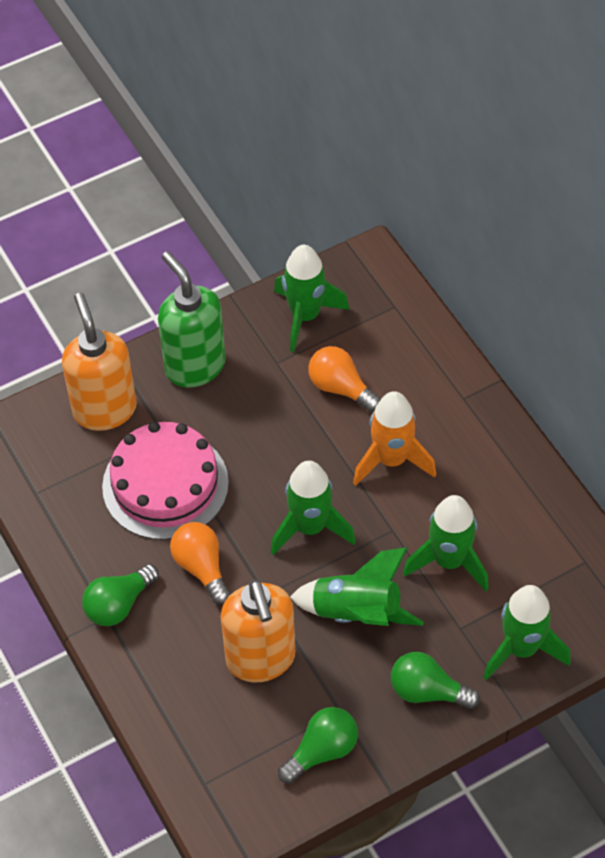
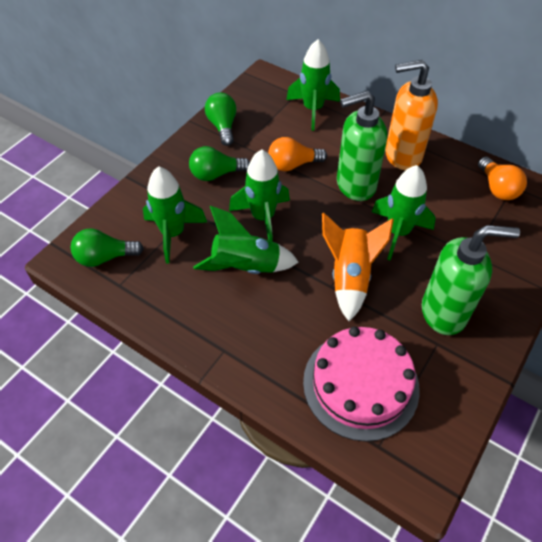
green soap dispenser: [158,251,226,388] = 1 -> [337,91,387,201] [422,225,520,335] = 2
orange soap dispenser: [62,293,137,431] [221,579,295,682] = 2 -> [385,60,438,170] = 1

